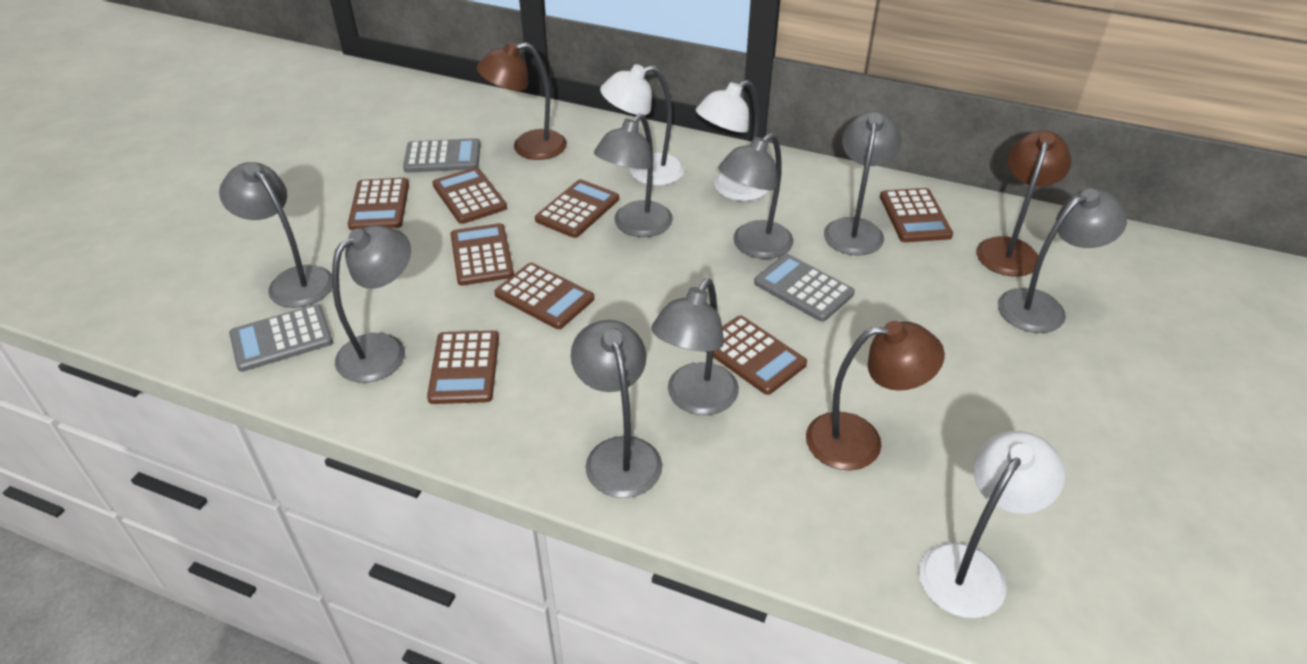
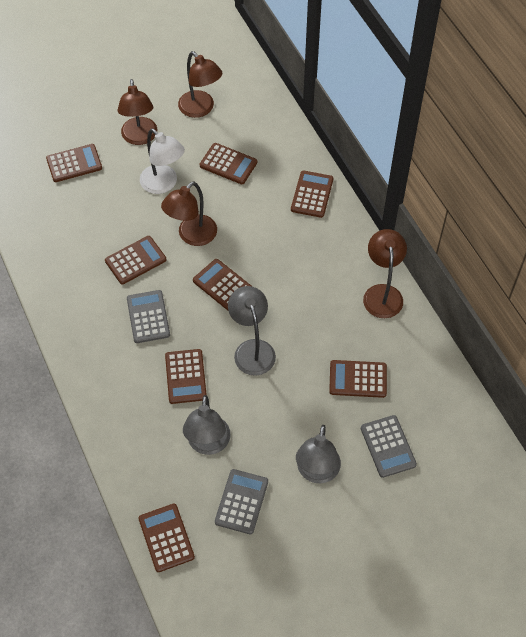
brown lamp: [477,42,567,160] [806,321,945,470] [977,130,1071,277] = 3 -> [118,79,157,145] [161,181,217,246] [178,51,223,118] [363,229,407,318] = 4
grey lamp: [219,162,332,308] [332,225,411,383] [571,320,662,498] [594,114,673,237] [651,279,739,415] [718,133,794,259] [824,111,901,256] [998,189,1127,333] = 8 -> [183,395,231,455] [228,286,276,376] [296,425,341,483] = 3
white lamp: [600,64,685,186] [696,80,769,201] [919,431,1065,618] = 3 -> [140,129,185,194] = 1

